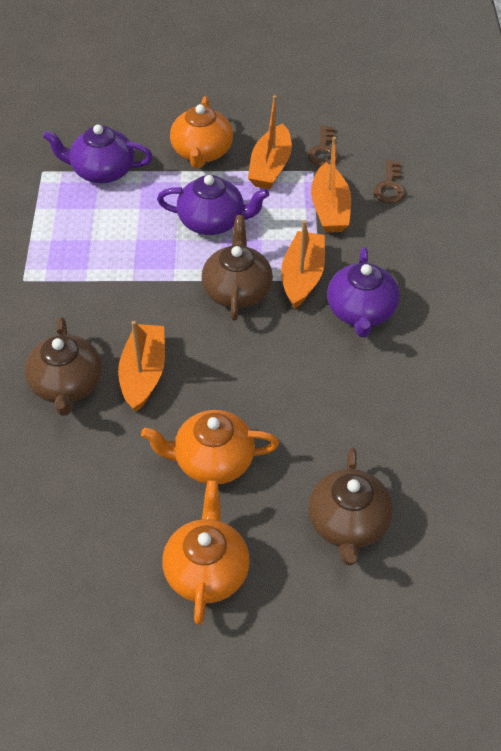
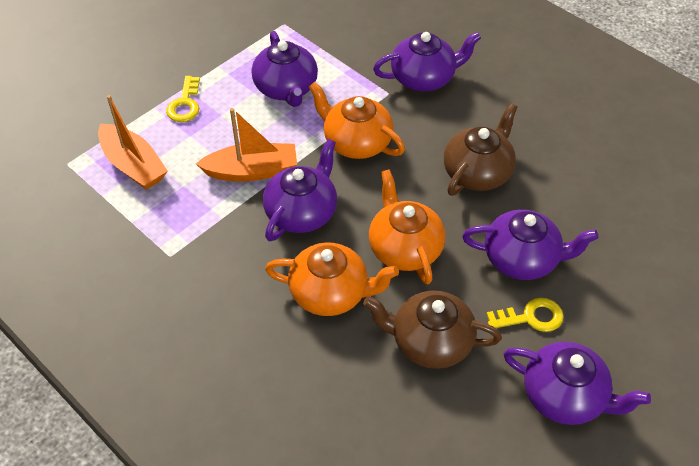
brown key: [308,125,339,166] [374,160,405,203] = 2 -> none = 0
brown teapot: [25,317,102,416] [202,215,273,321] [308,447,393,565] = 3 -> [363,291,502,369] [444,103,518,196] = 2
orange boat: [118,321,165,412] [248,95,292,189] [281,220,325,309] [311,137,351,233] = 4 -> [98,95,168,190] [196,108,297,182] = 2
purple teapot: [43,125,153,183] [157,175,269,235] [327,247,400,337] = 3 -> [252,31,318,107] [263,139,337,241] [373,32,481,92] [462,209,599,280] [504,341,651,425] = 5
yellow key: none = 0 -> [166,76,200,122] [487,298,564,332] = 2

